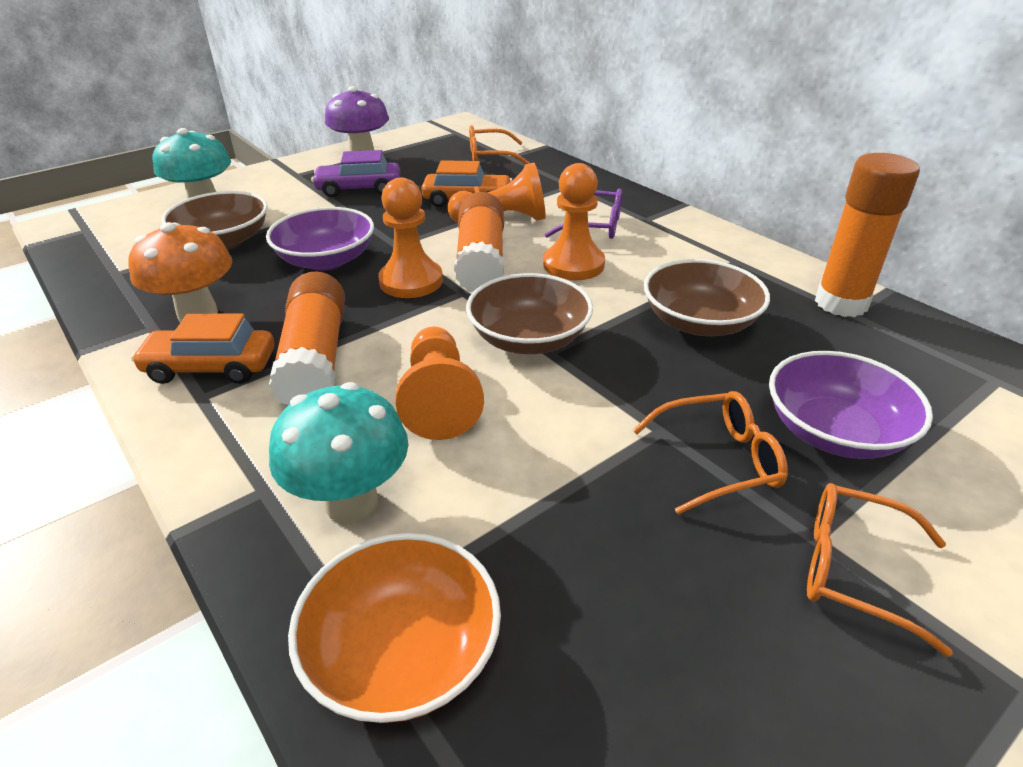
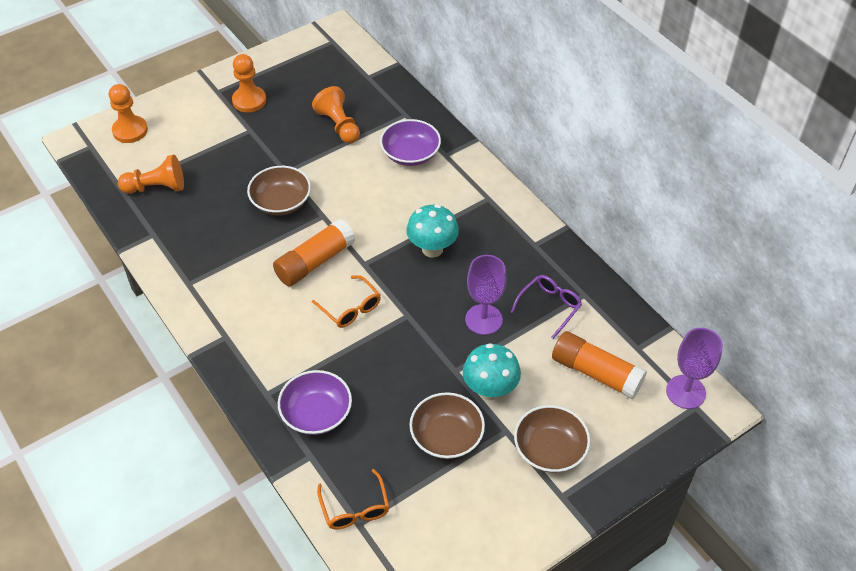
orange bowl: [288,533,501,723] = 1 -> none = 0
orange car: [131,314,274,384] [421,160,513,207] = 2 -> none = 0
orange glasses: [469,125,530,164] [633,391,788,515] [807,483,953,657] = 3 -> [312,275,381,328] [317,469,389,530] = 2
orange glue stick: [269,272,345,406] [454,192,504,292] [815,153,920,317] = 3 -> [273,219,355,286] [552,331,647,399] = 2
orange mushroom: [128,222,232,323] = 1 -> none = 0
purple car: [311,150,401,197] = 1 -> none = 0
purple goblet: none = 0 -> [465,255,507,335] [666,328,723,409] = 2
purple mushroom: [325,86,389,151] = 1 -> none = 0

